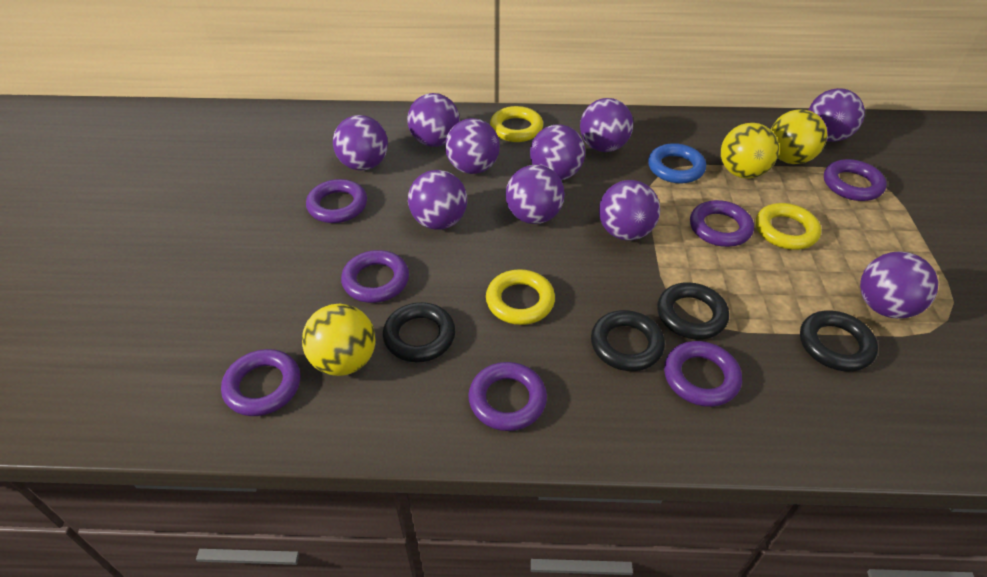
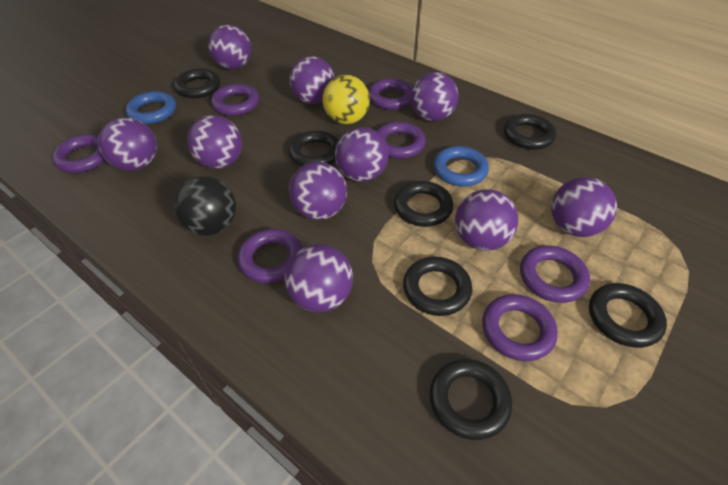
black ball: none = 0 -> [173,176,236,236] = 1
black ring: [383,302,455,362] [591,310,665,371] [657,282,729,340] [800,310,878,372] = 4 -> [174,68,221,99] [288,130,339,166] [394,181,453,227] [403,257,472,316] [429,359,512,440] [504,114,556,150] [589,283,667,348] = 7
blue ring: [648,143,706,183] = 1 -> [125,91,176,124] [433,146,489,186] = 2
yellow ball: [302,304,376,376] [721,123,779,179] [770,109,827,164] = 3 -> [322,75,370,124] = 1
yellow ring: [486,269,555,325] [490,106,543,142] [756,203,821,250] = 3 -> none = 0

